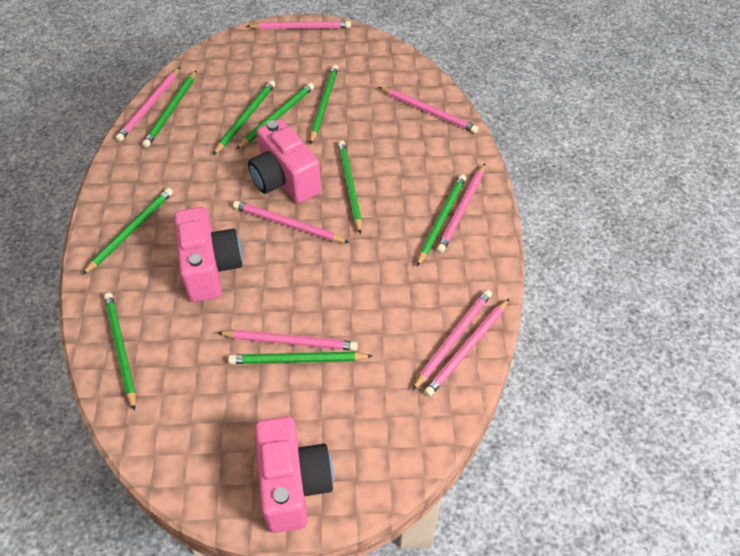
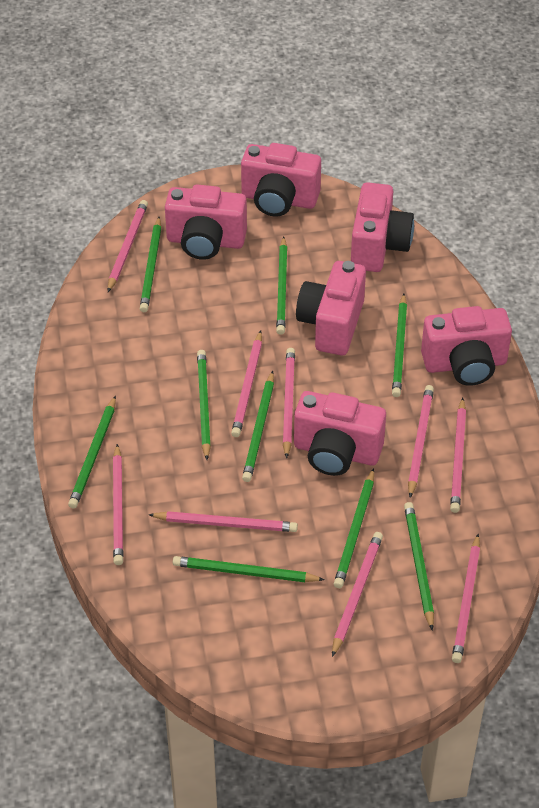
pink camera: [174,207,242,302] [248,119,321,203] [255,416,333,533] = 3 -> [165,185,247,260] [241,143,321,217] [294,391,386,476] [296,261,366,355] [351,182,414,272] [421,306,512,386] = 6
pink pencil: [116,68,180,142] [217,330,358,351] [233,201,350,243] [246,21,351,30] [379,87,478,133] [412,289,492,391] [424,299,509,397] [437,163,485,253] = 8 -> [108,200,148,292] [113,444,124,565] [148,511,298,532] [231,331,262,437] [283,348,295,459] [332,532,383,657] [408,385,434,498] [450,397,466,513] [452,534,480,663] = 9

